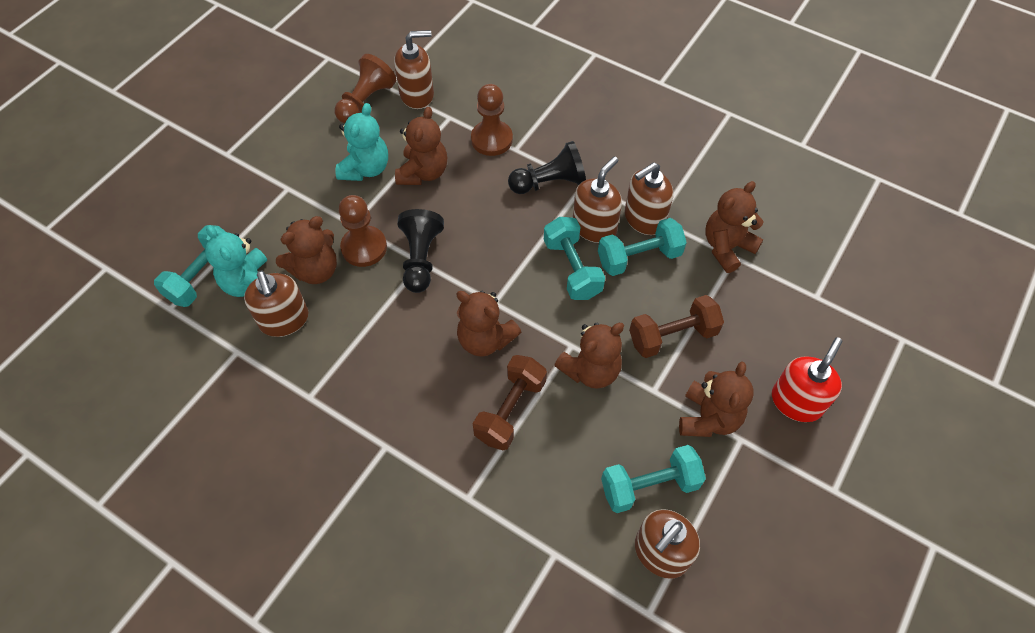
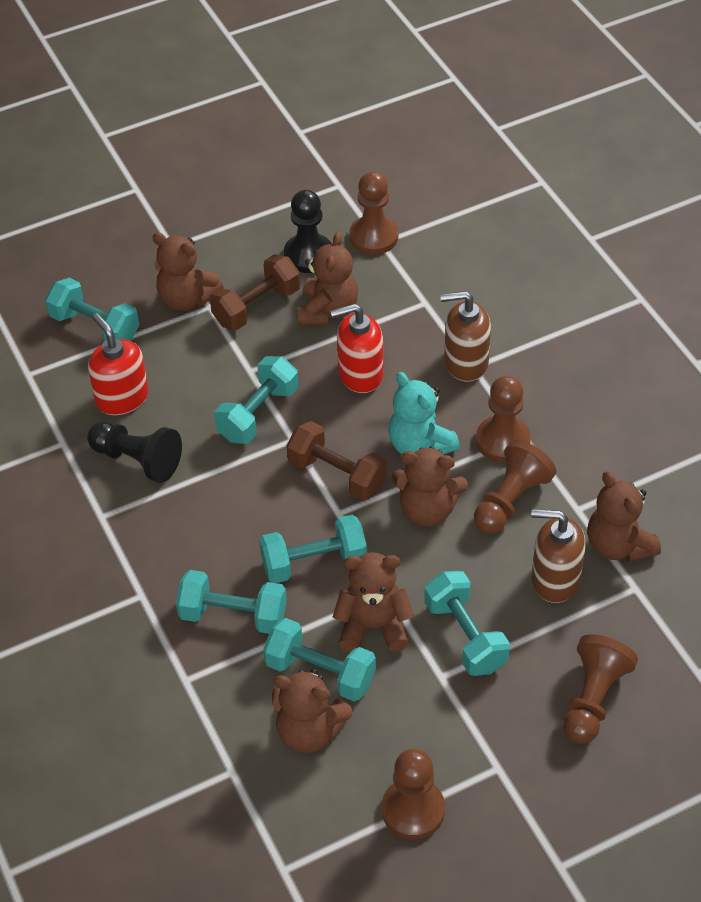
brown pawn: [334,54,396,123] [339,195,387,267] [471,84,513,156] = 3 -> [349,171,398,255] [382,748,445,840] [474,440,556,534] [476,375,531,462] [563,634,638,744] = 5
brown soap dispenser: [244,271,309,337] [394,30,434,109] [573,156,622,243] [625,162,673,235] [635,509,700,579] = 5 -> [440,291,491,382] [532,509,586,603] = 2
red soap dispenser: [772,337,843,422] = 1 -> [88,313,149,415] [330,303,383,393] = 2
turquoise dumbbell: [154,225,226,307] [544,217,605,300] [598,218,687,276] [601,445,706,513] = 4 -> [45,278,139,341] [176,570,287,634] [214,356,299,444] [259,515,367,583] [263,618,376,701] [424,571,510,676] = 6
turquoise teddy bear: [205,225,267,297] [336,103,388,181] = 2 -> [388,372,460,455] = 1

